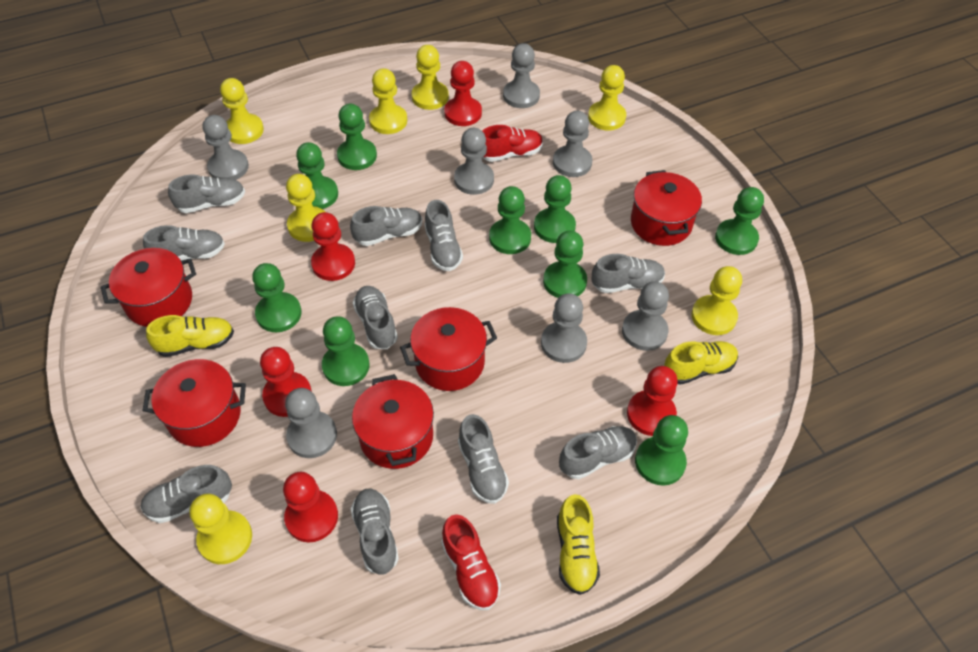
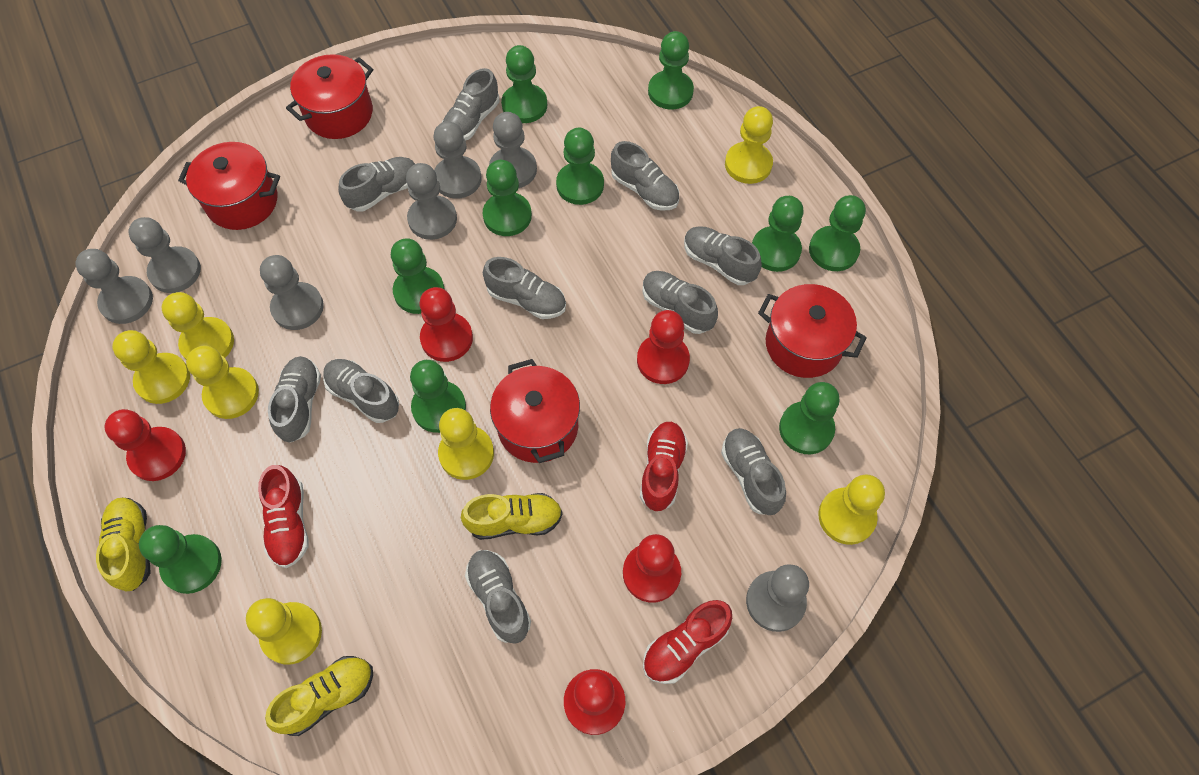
green pawn: [252,263,302,332] [296,142,338,209] [322,316,370,386] [337,104,377,170] [489,186,531,254] [534,175,576,243] [543,230,587,298] [635,415,688,486] [715,187,764,255] = 9 -> [139,525,222,594] [391,238,445,314] [410,360,466,433] [483,160,532,236] [501,45,547,123] [556,128,604,205] [648,31,694,109] [752,196,804,272] [779,382,840,454] [809,195,866,271] = 10
red pot: [101,248,196,327] [142,359,246,447] [352,374,434,469] [400,307,497,391] [631,170,702,246] = 5 -> [178,142,280,230] [286,54,373,139] [490,359,580,463] [758,284,867,378] = 4
red shoe: [441,514,501,610] [482,125,543,162] = 2 -> [258,465,308,568] [640,422,688,511] [643,600,732,684] = 3

